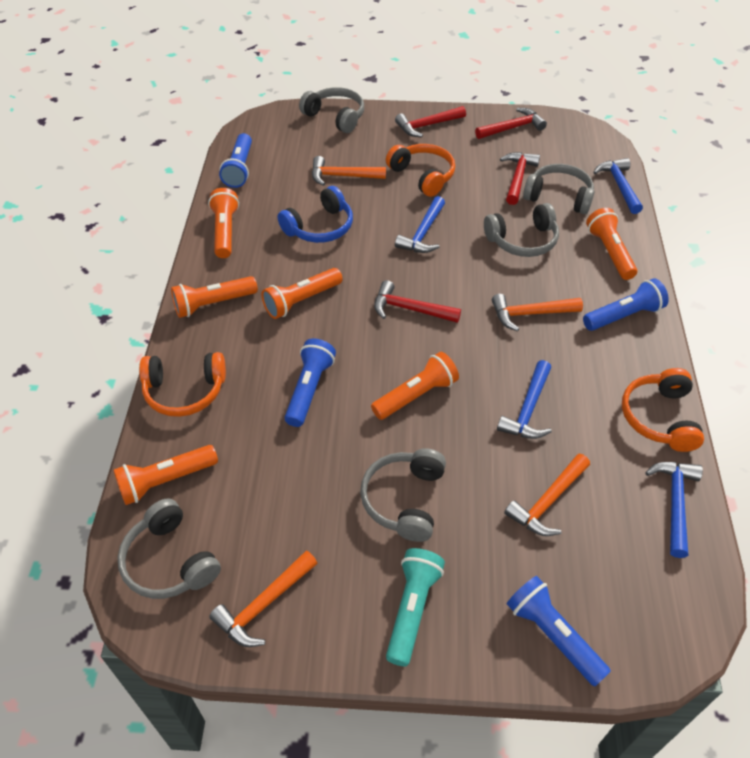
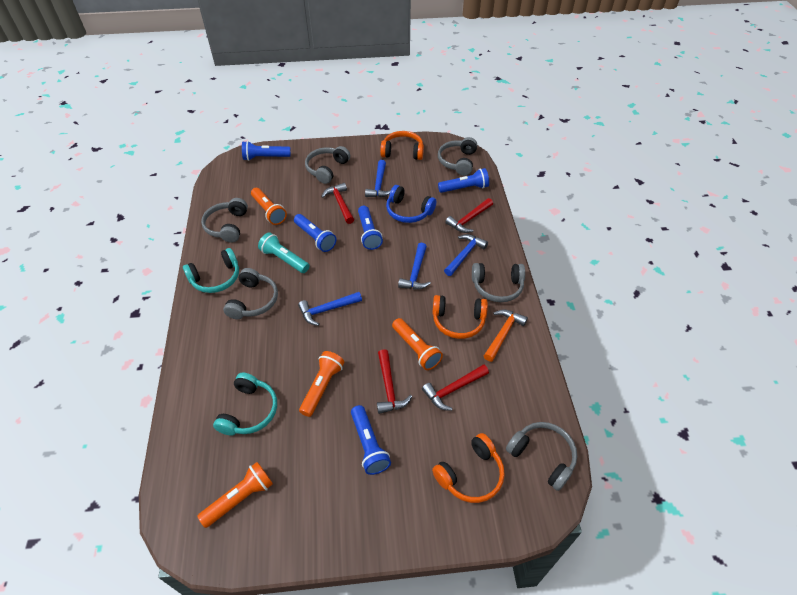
blue flashlight: [219,133,252,188] [285,339,336,427] [507,576,611,686] [583,278,669,331] = 4 -> [242,141,291,161] [294,214,336,252] [351,405,391,475] [358,206,383,250] [438,168,489,193] = 5
grey headphones: [117,498,221,599] [299,87,364,133] [360,448,446,542] [484,203,559,257] [523,164,594,214] = 5 -> [201,198,248,243] [223,268,278,319] [305,146,350,184] [438,137,477,176] [472,263,525,302] [506,422,577,491] = 6
orange flashlight: [114,445,218,505] [171,276,258,318] [208,188,239,258] [262,268,343,319] [371,352,459,420] [586,208,637,280] = 6 -> [197,462,273,528] [251,188,287,225] [299,351,344,417] [392,318,443,370] = 4
orange hammer: [209,551,317,647] [312,156,386,186] [492,294,583,331] [504,454,590,536] = 4 -> [484,309,528,362] = 1
turquoise headphones: none = 0 -> [183,248,239,293] [213,373,277,436] = 2

